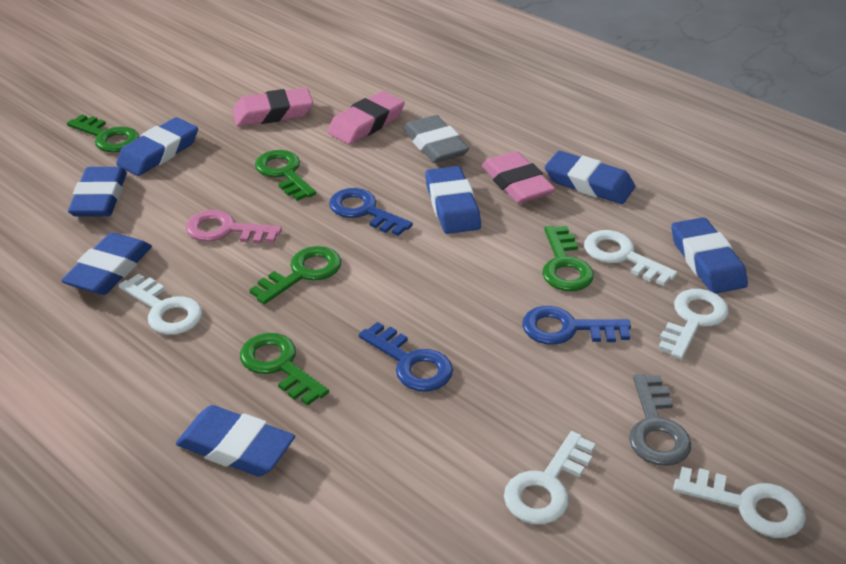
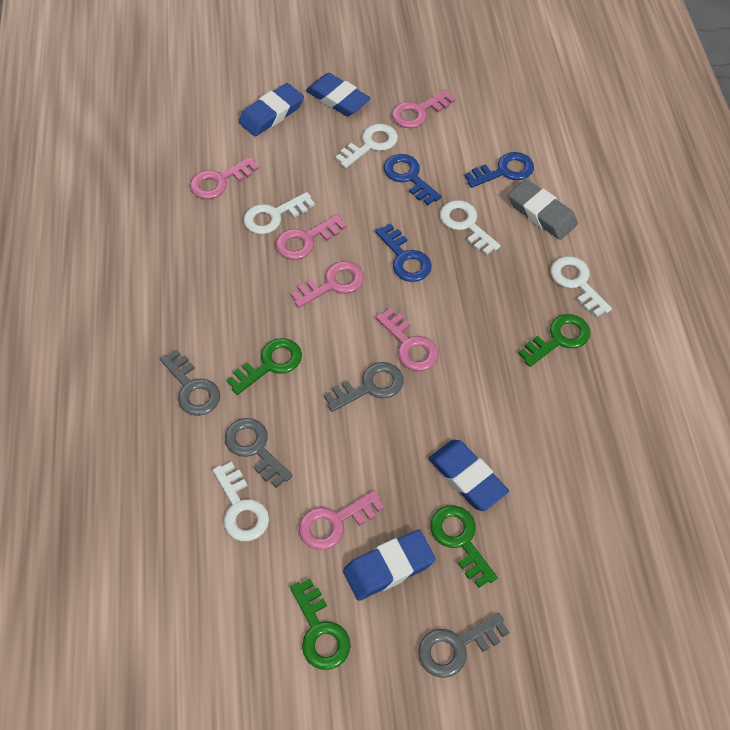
blue eraser: [61,233,152,295] [68,167,127,217] [116,117,198,176] [176,405,295,477] [425,166,481,234] [545,151,635,204] [671,217,748,294] = 7 -> [238,83,304,136] [306,73,371,116] [343,530,436,601] [428,440,509,511] = 4
green key: [67,114,139,152] [240,333,329,406] [250,246,341,304] [255,150,316,201] [542,226,594,291] = 5 -> [226,338,302,395] [290,579,351,670] [430,505,498,588] [518,314,590,367] = 4
grey key: [629,374,691,466] = 1 -> [160,350,220,416] [225,418,293,488] [324,362,404,412] [418,613,509,678] = 4
pink eraser: [232,88,313,126] [327,91,405,145] [482,151,556,204] = 3 -> none = 0
pink key: [186,210,282,244] = 1 -> [190,157,259,199] [276,214,346,260] [290,261,364,308] [299,490,384,550] [376,308,439,371] [392,90,455,128] = 6

